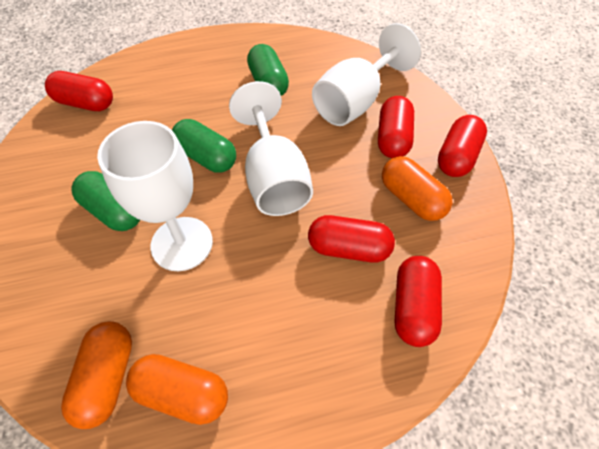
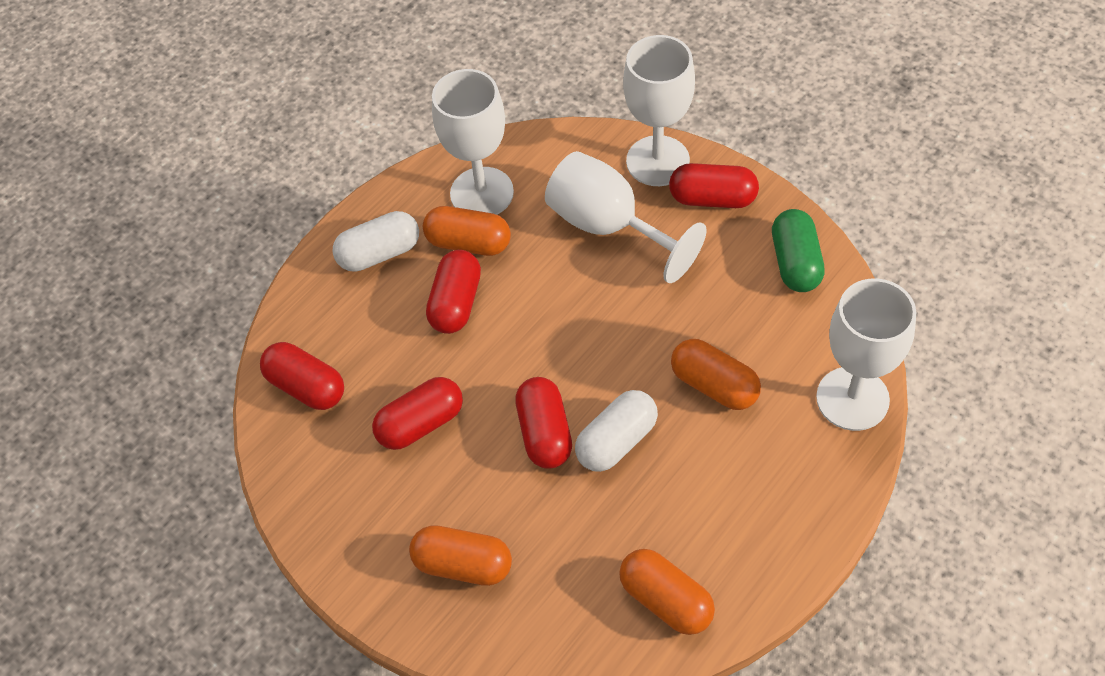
green capsule: [71,171,140,231] [172,119,236,173] [247,44,289,96] = 3 -> [772,209,825,292] = 1
orange capsule: [61,321,132,429] [126,354,228,425] [382,156,452,221] = 3 -> [409,525,512,586] [423,206,511,256] [619,549,715,635] [671,339,761,410] = 4
white capsule: none = 0 -> [332,211,419,272] [575,390,658,472] = 2
white goblet: [97,121,213,271] [229,81,313,216] [312,23,421,126] = 3 -> [432,69,514,215] [545,151,707,283] [623,35,695,186] [816,278,917,431] = 4

